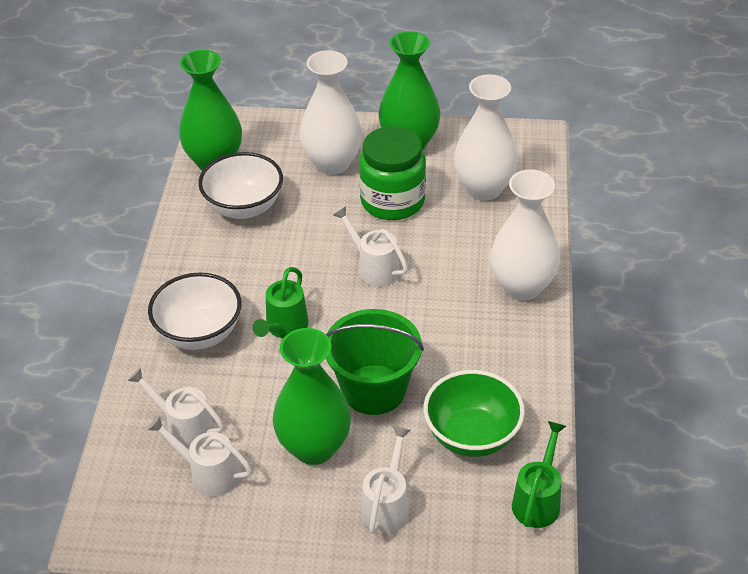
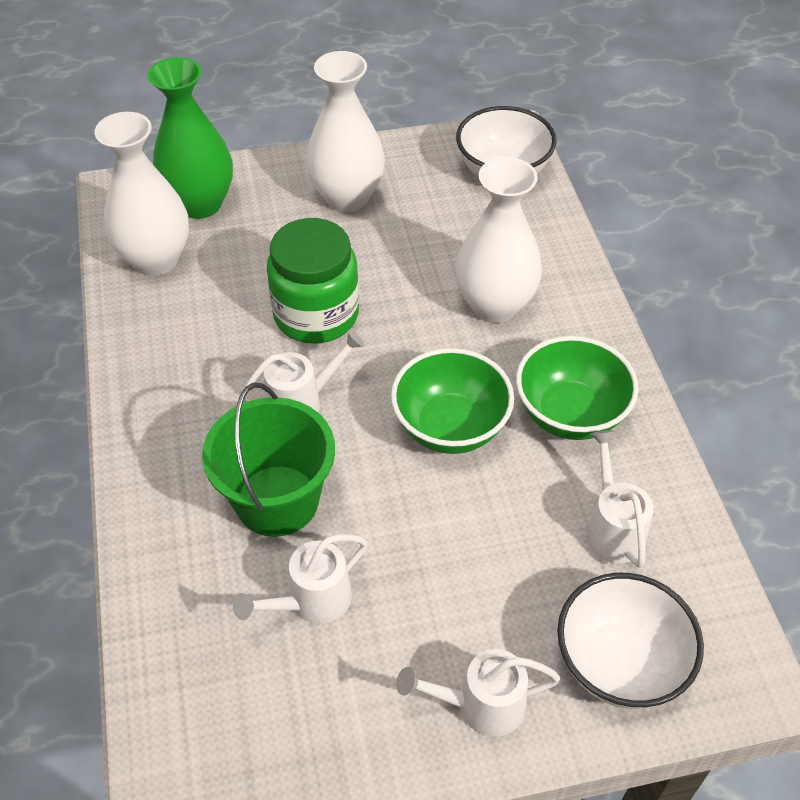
green bowl: [423,370,525,457] = 1 -> [391,348,514,454] [516,336,639,440] = 2
green vase: [179,50,242,171] [273,328,351,465] [379,31,441,150] = 3 -> [148,57,233,219] = 1
green watering can: [252,267,309,338] [512,421,566,528] = 2 -> none = 0

